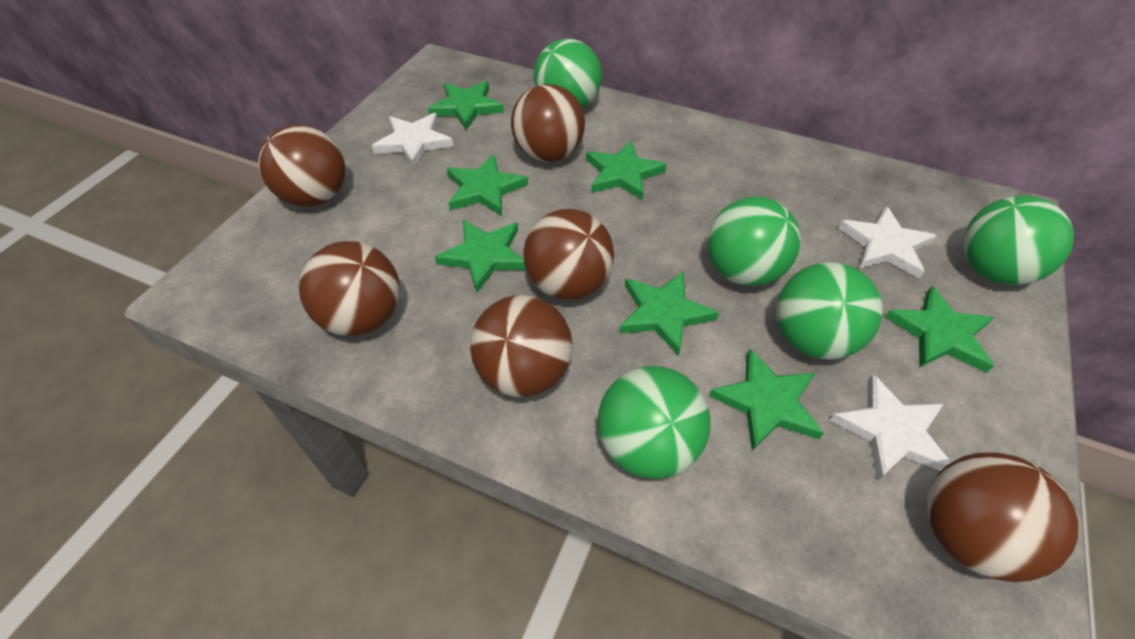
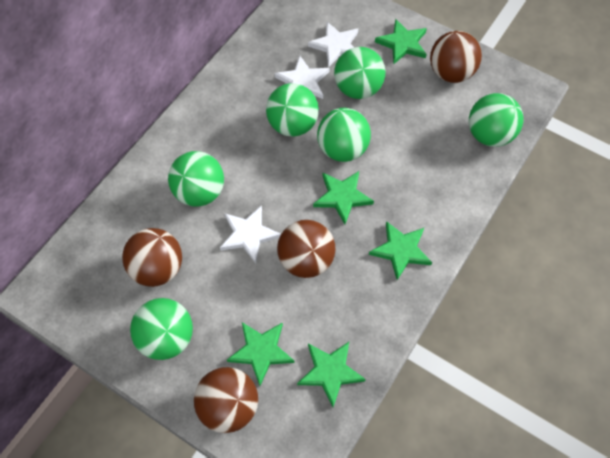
brown ball: [258,124,345,207] [299,241,400,336] [470,295,572,397] [511,84,585,162] [524,209,614,300] [927,452,1078,582] = 6 -> [122,228,182,287] [194,367,258,433] [277,220,335,278] [430,31,482,83] = 4
green ball: [534,39,602,108] [598,366,710,479] [708,197,801,286] [776,262,883,360] [963,195,1074,285] = 5 -> [130,298,193,360] [168,151,224,207] [266,83,319,136] [317,108,371,162] [334,47,386,99] [469,93,523,147] = 6
green star: [428,81,504,130] [435,220,526,292] [447,154,528,216] [586,141,667,201] [619,271,719,356] [709,349,824,451] [885,286,994,373] = 7 -> [227,322,294,386] [297,342,366,407] [313,171,374,224] [369,221,432,280] [375,19,427,64] = 5

